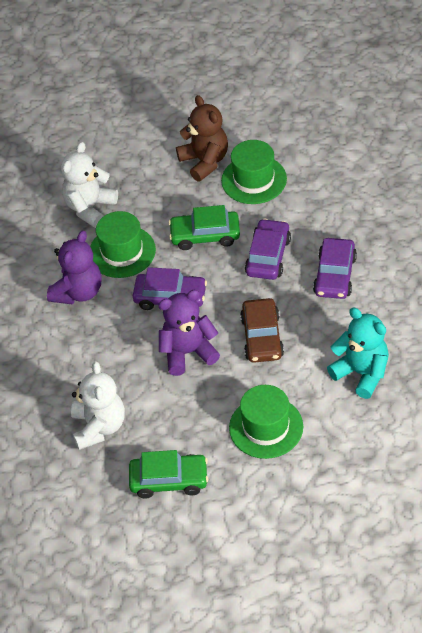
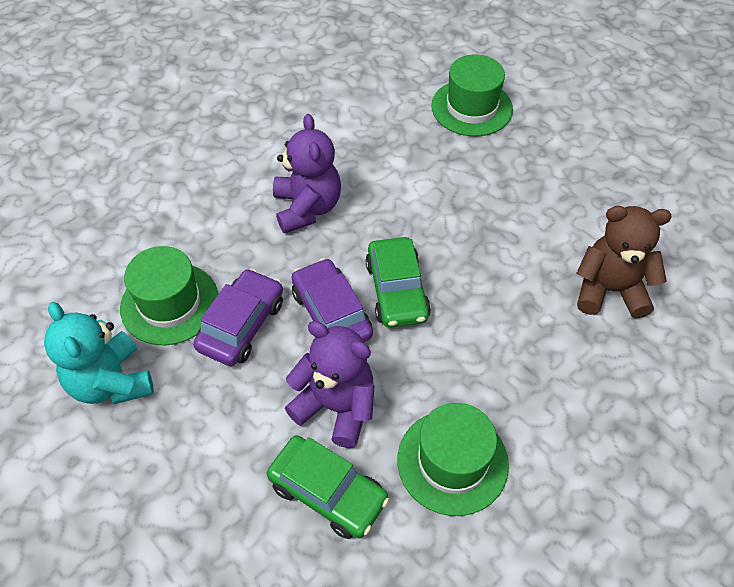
brown car: [240,298,284,363] = 1 -> none = 0
purple car: [133,267,207,310] [245,219,291,280] [313,238,357,299] = 3 -> [193,269,283,366] [292,258,373,342] = 2
white teddy bear: [61,142,118,228] [71,361,125,450] = 2 -> none = 0

